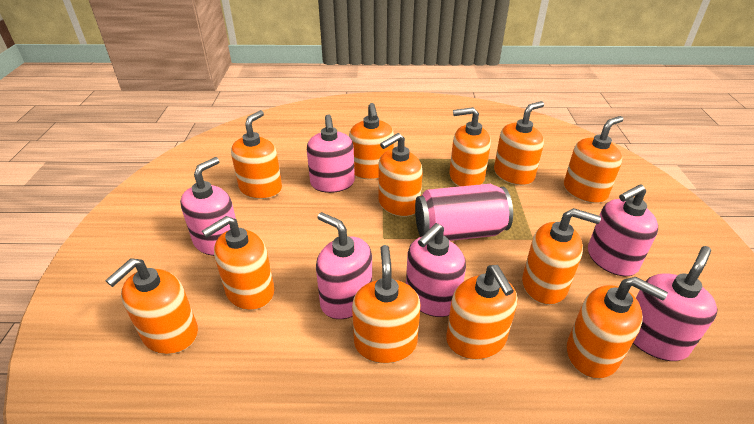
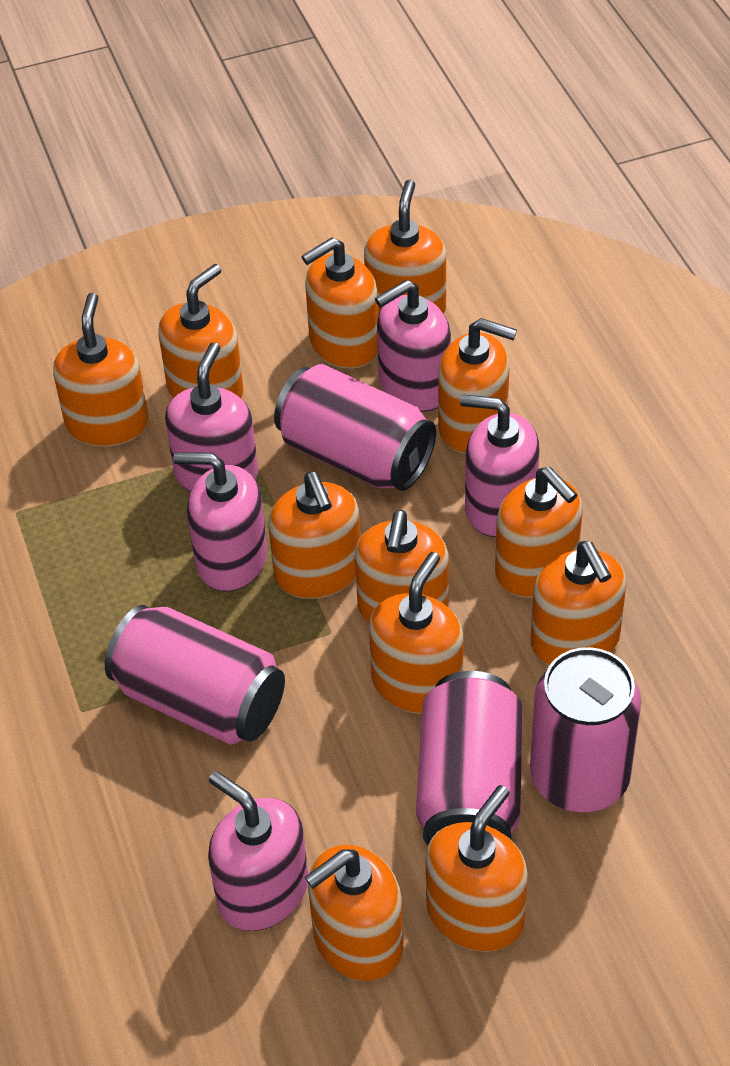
pink can: [415,184,513,241] = 1 -> [105,605,285,745] [274,364,436,491] [416,671,523,845] [530,647,641,812] = 4
pink soap dispenser: [180,157,236,256] [307,114,355,193] [316,212,372,319] [406,223,466,317] [588,184,658,276] [633,246,717,361] = 6 -> [165,342,258,492] [173,452,267,592] [208,771,308,931] [375,280,451,412] [460,394,539,537] = 5

